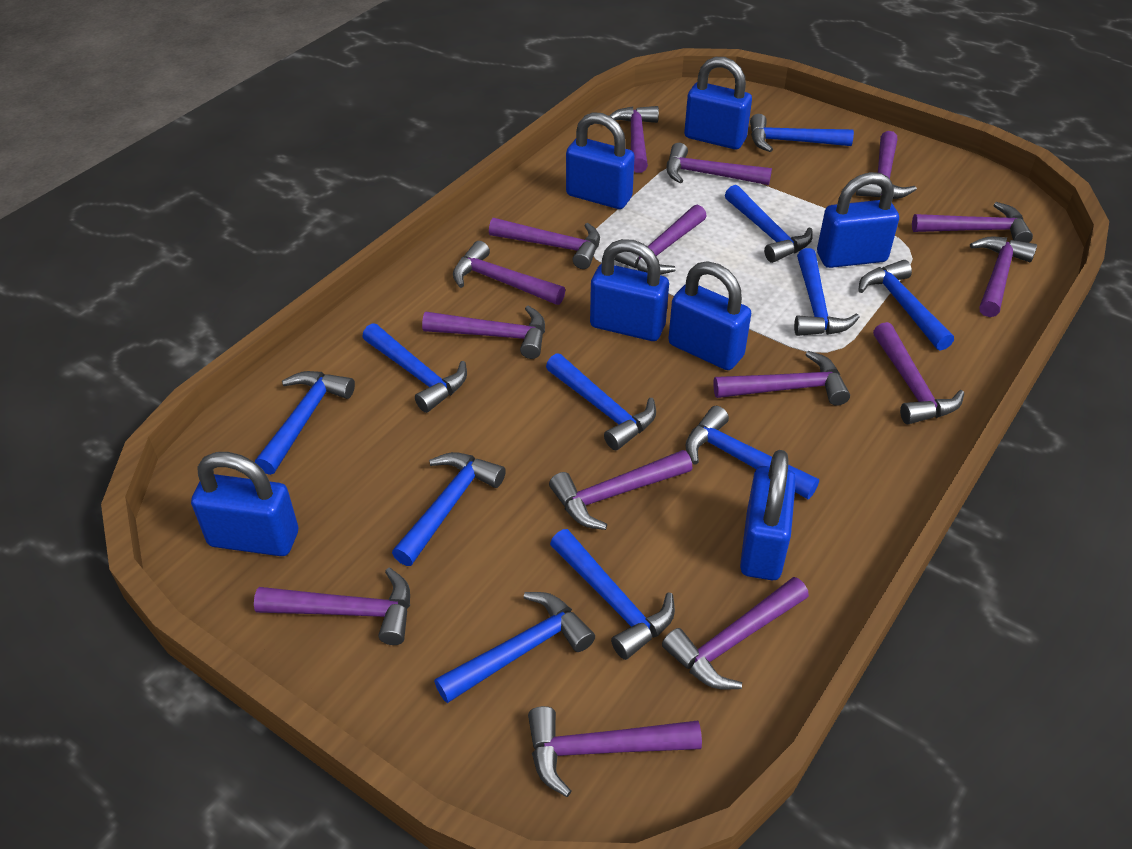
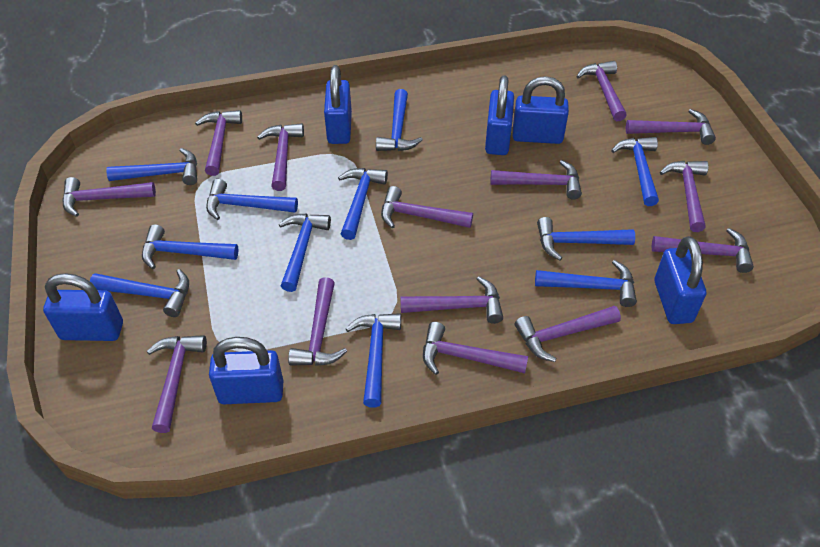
blue padlock: [191,452,298,556] [566,112,635,209] [590,239,669,341] [668,261,751,370] [684,57,752,149] [740,450,796,580] [817,172,899,268] = 7 -> [43,273,123,341] [209,337,283,404] [324,65,352,144] [485,75,514,155] [513,76,569,144] [654,236,706,324] = 6
purple hammer: [254,568,410,645] [422,306,545,359] [453,241,565,305] [489,218,600,269] [528,706,702,797] [549,450,692,530] [609,106,659,173] [615,204,707,275] [662,577,809,690] [666,143,772,185] [713,351,850,406] [856,131,917,199] [873,322,964,424] [912,202,1033,243] [970,237,1037,317] = 15 -> [62,177,156,217] [147,335,207,433] [195,110,242,176] [257,123,304,191] [288,277,347,366] [381,186,473,228] [400,276,503,324] [423,322,528,375] [491,160,582,200] [515,306,621,362] [576,61,627,121] [626,109,716,145] [652,228,754,273] [660,161,708,232] = 14

